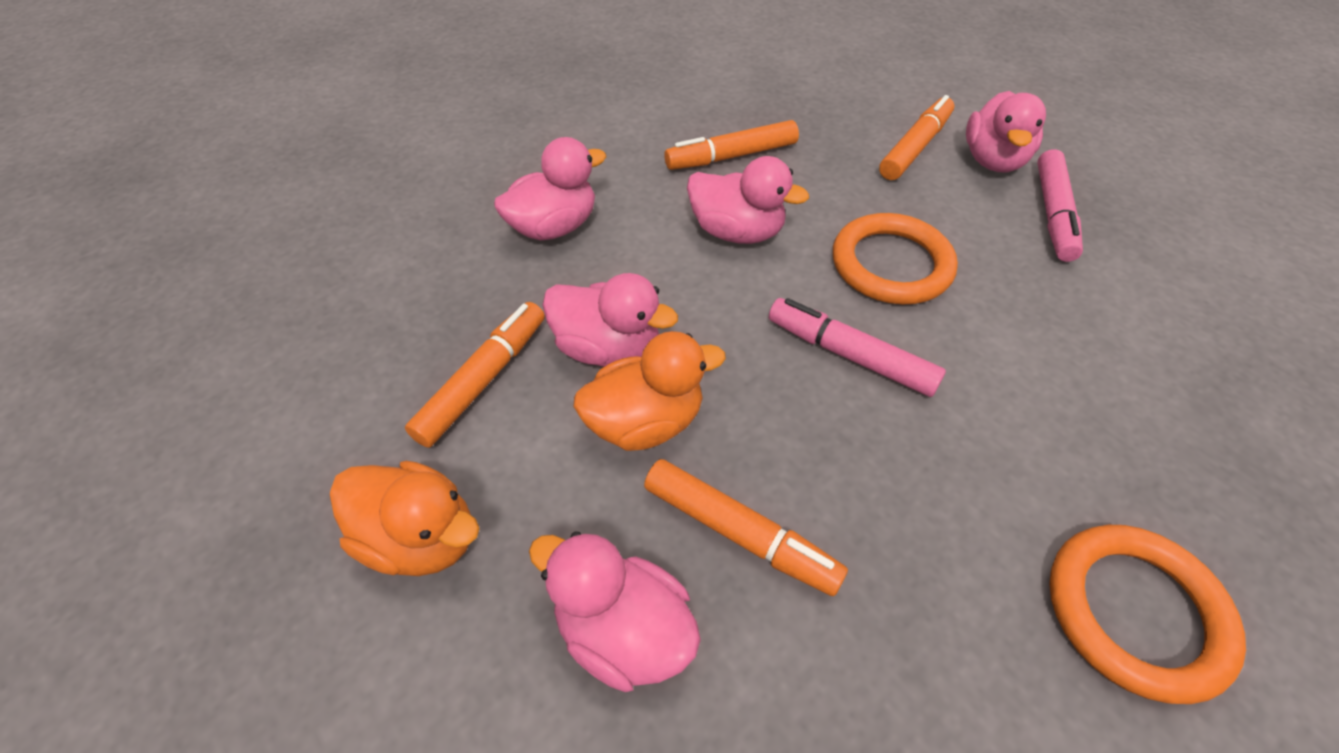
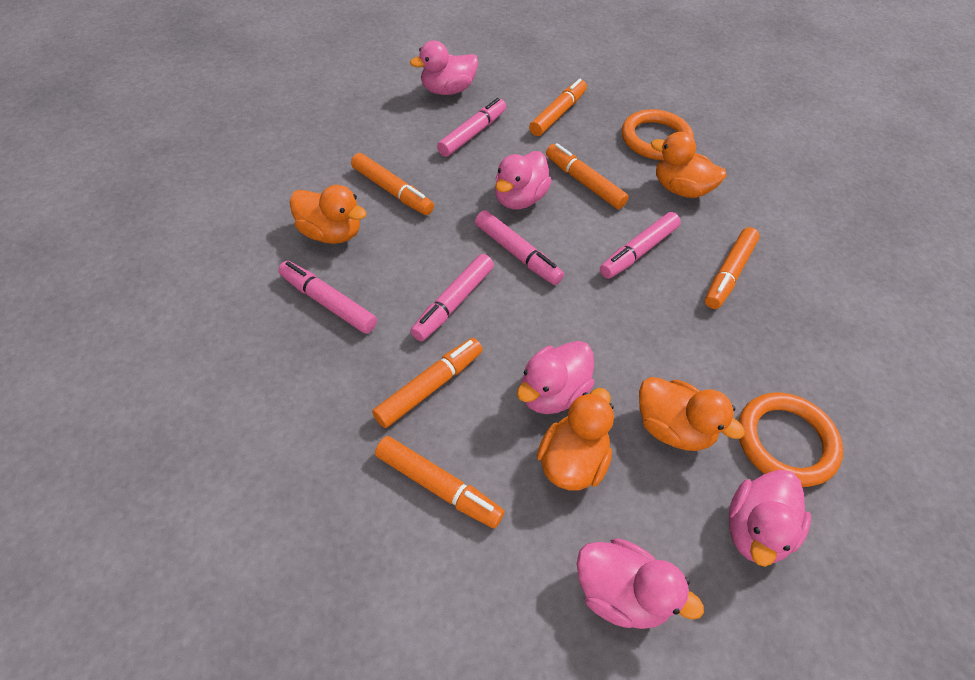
orange duck: [330,461,480,576] [573,331,726,451] = 2 -> [289,185,367,244] [537,388,614,491] [639,377,745,451] [651,132,727,198] = 4
orange marker: [405,302,545,448] [644,459,848,596] [664,120,799,170] [879,95,954,180] = 4 -> [351,153,434,215] [372,338,483,428] [375,436,505,529] [529,78,587,136] [546,143,629,209] [705,227,760,309] = 6
pink marker: [769,298,946,397] [1037,149,1083,262] = 2 -> [278,261,377,334] [410,254,494,341] [437,98,506,157] [475,210,564,285] [600,212,681,279] = 5

